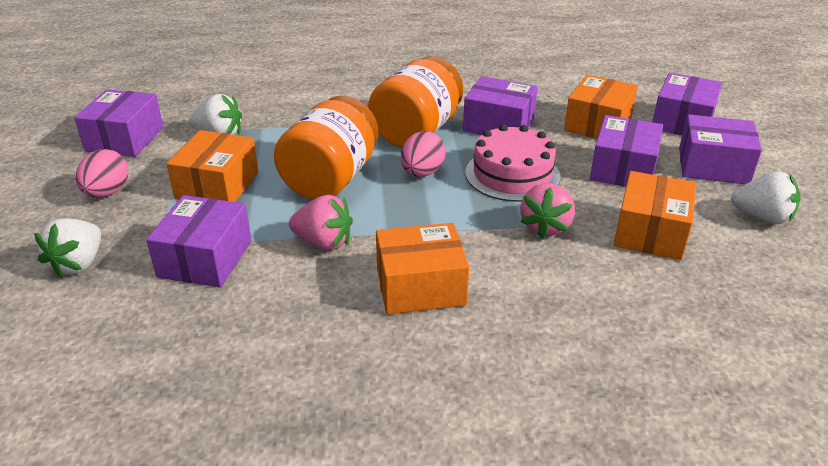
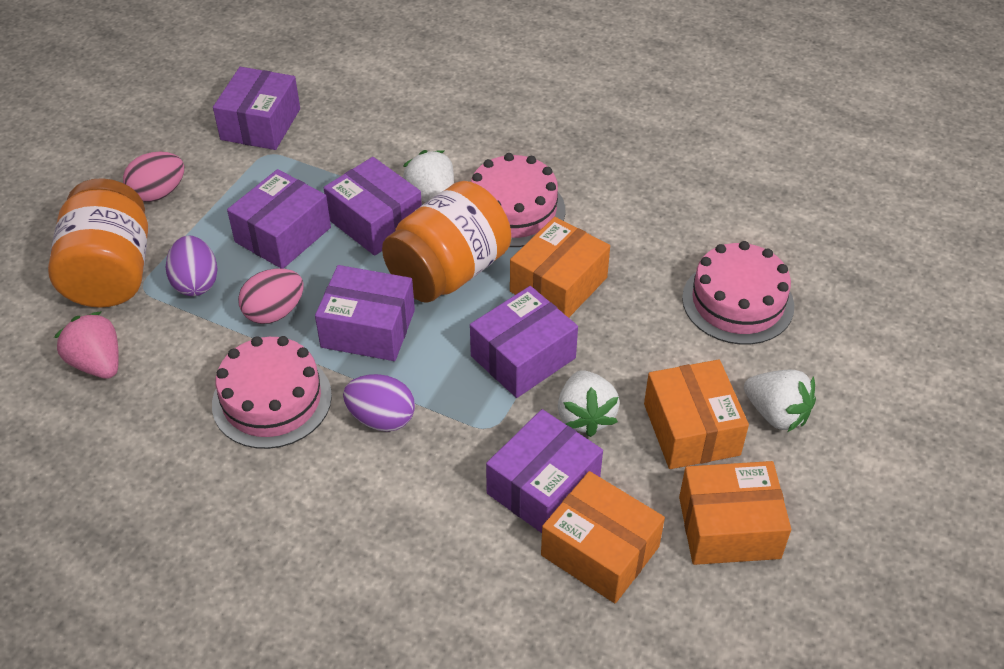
pink cake: [465,124,561,202] = 1 -> [212,336,332,449] [471,153,565,247] [682,241,794,345] = 3
pink strawberry: [289,195,353,250] [520,183,575,239] = 2 -> [54,311,119,379] = 1
purple egg: none = 0 -> [166,236,218,296] [343,374,415,432] = 2

